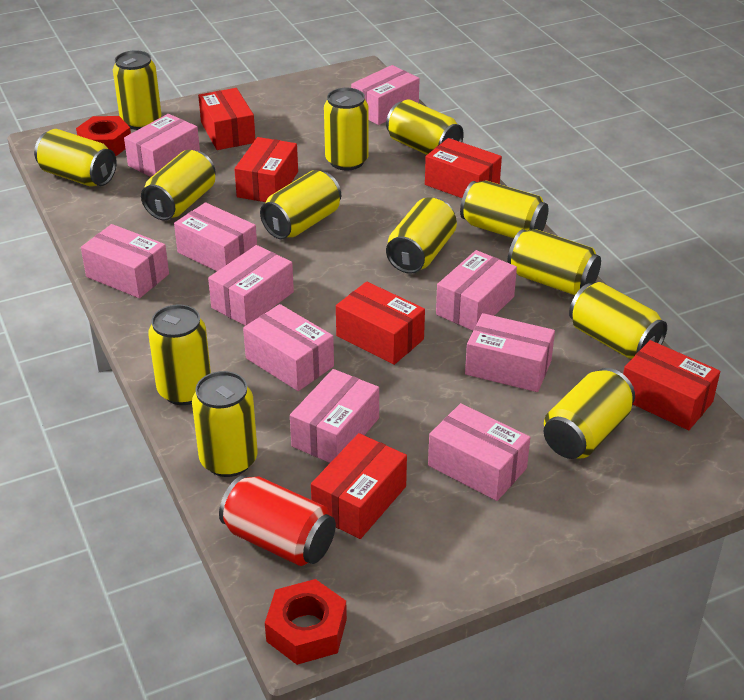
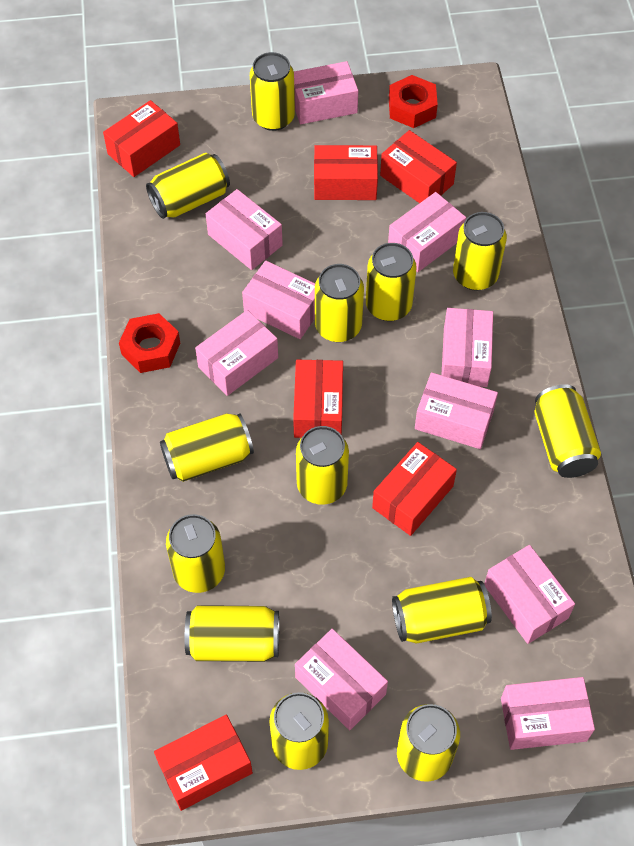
red can: [219,475,336,566] = 1 -> none = 0

